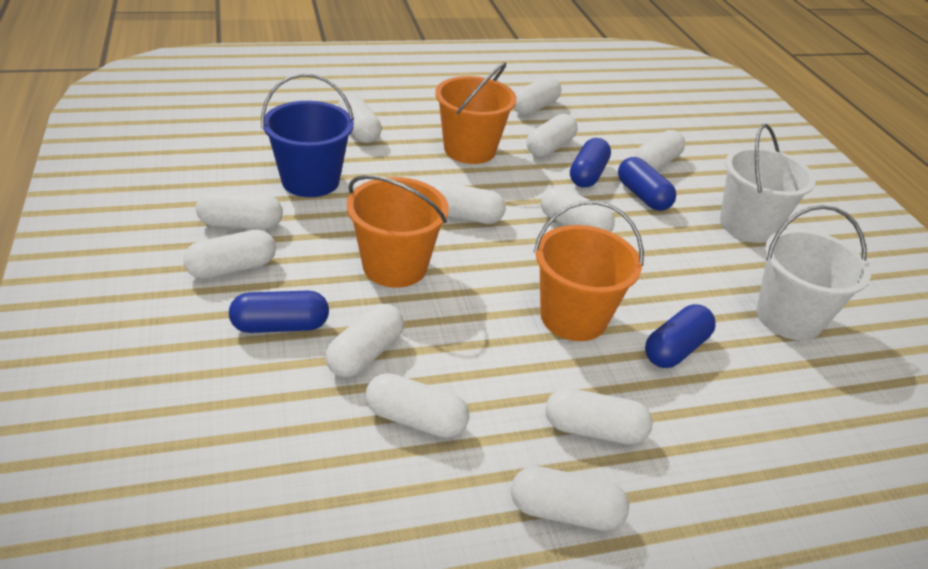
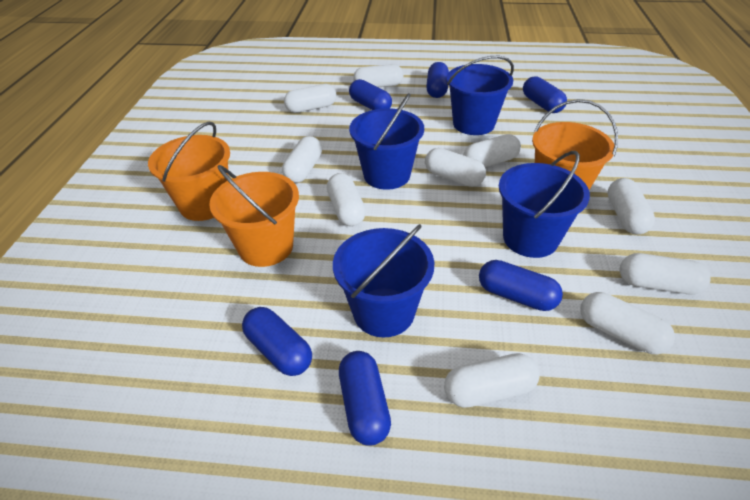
blue bucket: [261,73,354,197] = 1 -> [333,224,435,338] [349,93,424,190] [446,56,514,135] [499,151,590,258] = 4
blue capsule: [229,291,329,333] [570,138,611,188] [618,157,676,211] [645,304,716,368] = 4 -> [242,307,312,376] [339,351,391,445] [349,79,392,110] [426,62,449,98] [479,260,563,311] [523,76,567,113] = 6
white bucket: [720,124,816,243] [756,205,871,341] = 2 -> none = 0
white capsule: [183,230,276,279] [196,191,283,230] [325,304,404,378] [337,94,382,143] [365,373,469,438] [433,182,506,224] [511,466,629,531] [514,77,561,115] [526,114,578,157] [541,187,615,232] [546,388,653,445] [634,130,685,171] = 12 -> [282,136,322,183] [284,84,337,113] [327,173,366,226] [353,64,403,87] [425,148,486,187] [444,353,539,408] [463,134,521,167] [580,292,675,354] [607,178,655,235] [620,253,711,295] = 10

